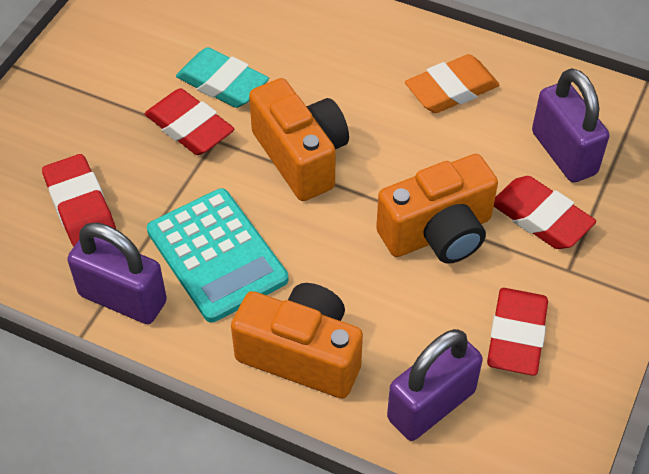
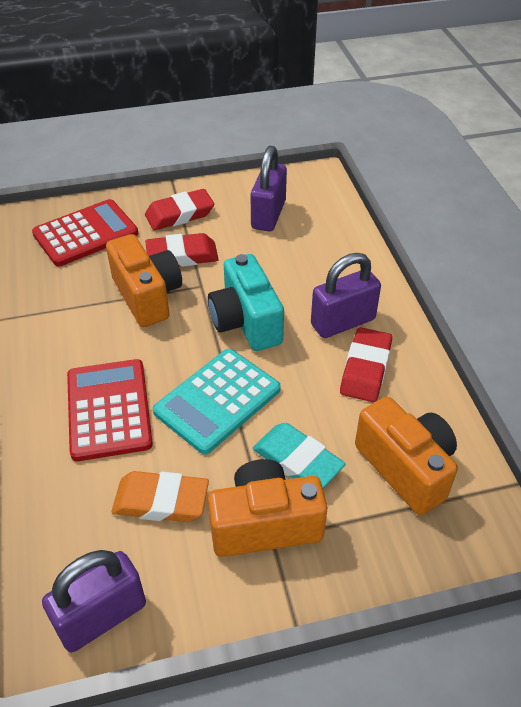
red calculator: none = 0 -> [32,199,138,266] [67,359,153,461] = 2
red eraser: [42,154,116,246] [145,88,234,155] [487,288,548,376] [494,176,596,249] = 4 -> [145,189,214,230] [145,233,219,267] [340,327,392,402] = 3
turquoise camera: none = 0 -> [208,254,284,351] = 1

